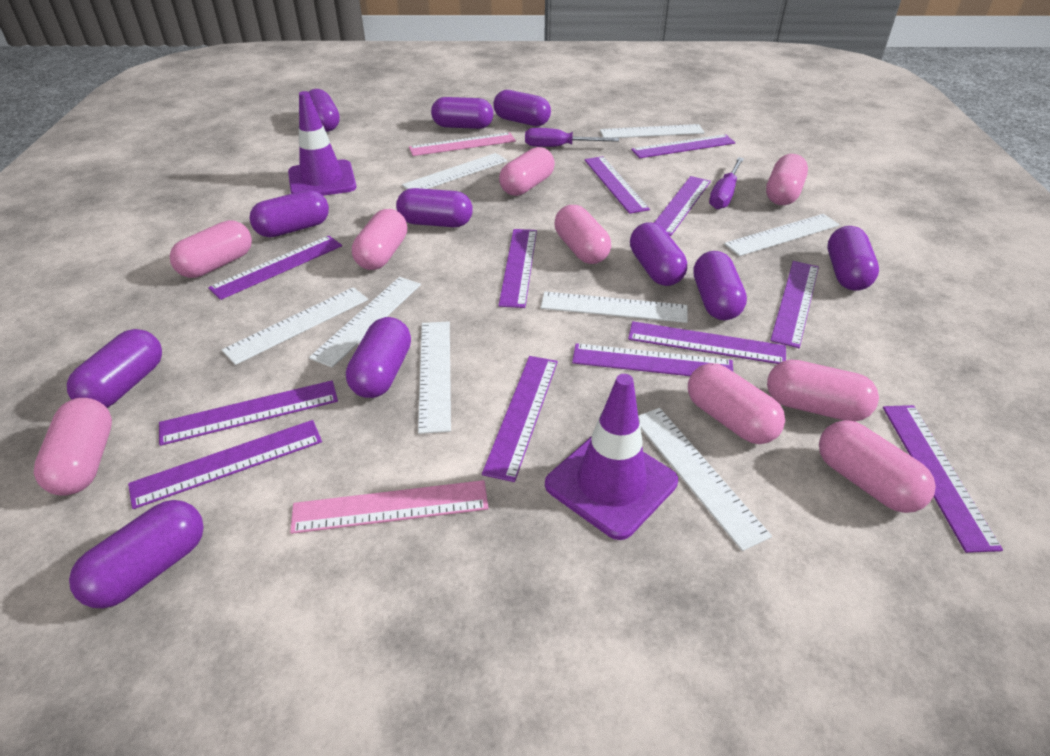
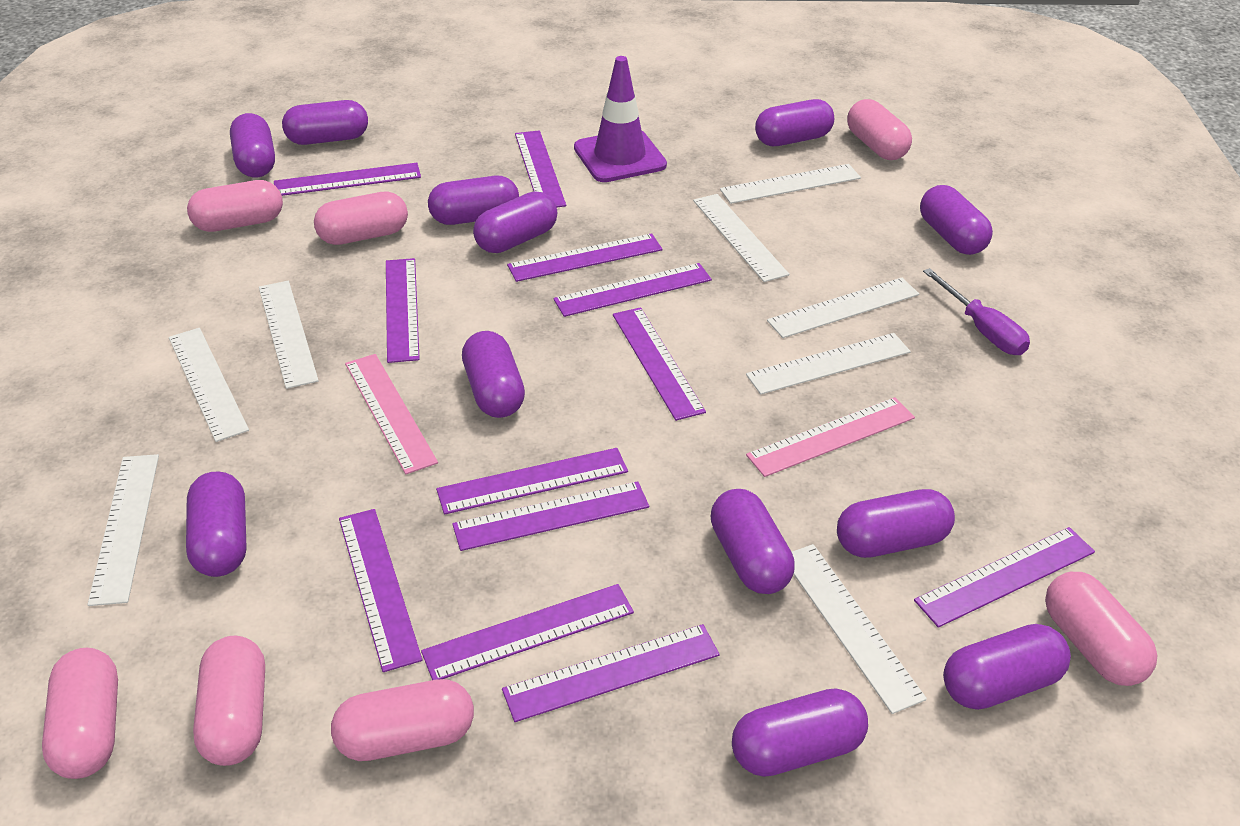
pink capsule: [34,398,112,496] [170,220,252,278] [352,209,407,270] [499,147,555,196] [555,205,611,264] [688,363,785,444] [766,154,808,205] [767,360,879,421] [819,420,936,513] = 9 -> [42,648,118,779] [187,180,283,232] [193,636,265,766] [314,192,408,245] [331,679,474,761] [847,99,912,160] [1045,572,1157,686] = 7
purple capsule: [67,329,162,408] [69,500,204,608] [249,190,329,237] [309,89,340,132] [346,317,411,398] [396,188,473,227] [431,97,493,129] [493,90,551,126] [630,223,687,286] [694,251,747,320] [828,226,879,291] = 11 -> [186,471,247,577] [230,113,275,177] [282,100,368,145] [428,176,519,225] [462,331,525,418] [473,192,558,253] [711,489,795,594] [732,688,868,777] [755,99,834,146] [837,489,955,558] [920,185,993,255] [943,624,1071,710] = 12
purple screwdriver: [525,128,619,147] [709,157,744,209] = 2 -> [923,268,1030,355] = 1
purple traffic cone: [288,91,357,196] [545,374,678,540] = 2 -> [574,56,667,182] = 1

